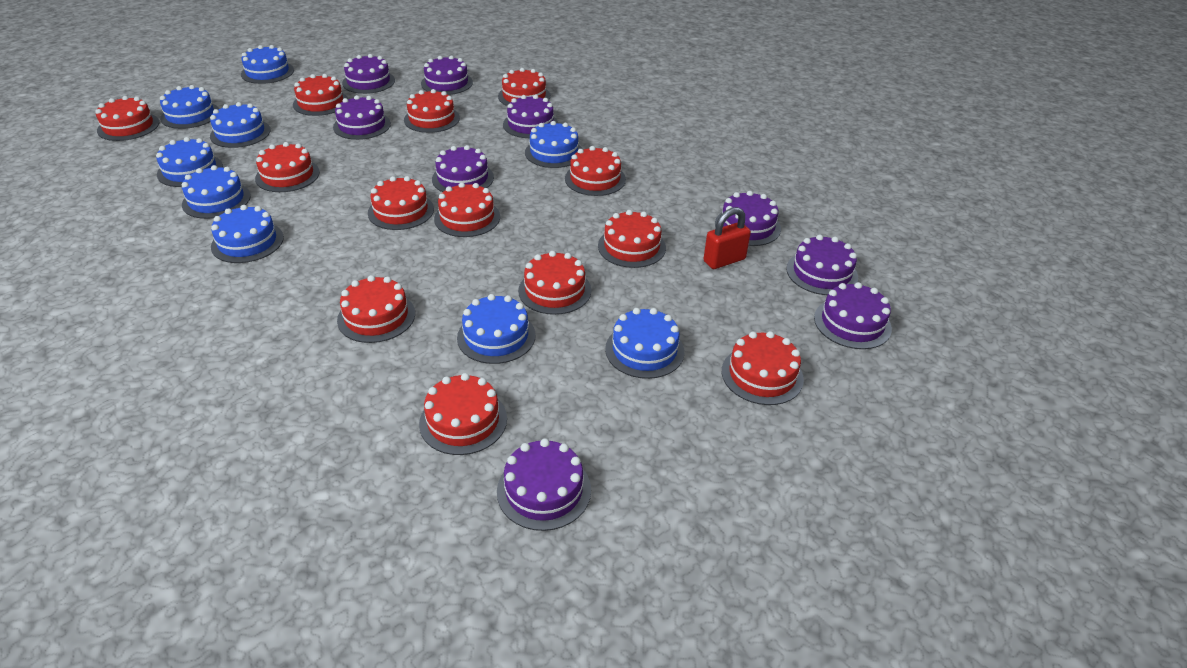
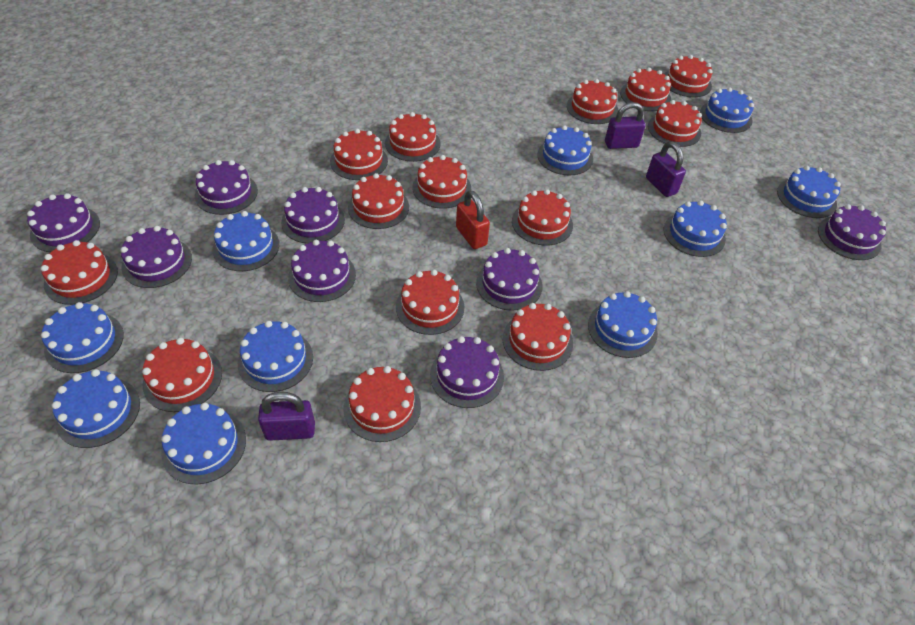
blue cake: [156,137,223,187] [160,85,219,129] [182,165,251,219] [210,102,271,148] [211,205,284,263] [241,45,294,84] [457,294,535,364] [525,121,582,168] [605,308,684,379] = 9 -> [41,302,124,373] [52,369,140,448] [161,403,246,484] [212,211,279,271] [238,321,313,392] [537,125,593,175] [588,291,658,358] [664,200,727,257] [700,87,754,133] [777,166,841,218] = 10
purple cake: [333,95,391,140] [342,54,395,94] [421,55,473,95] [432,145,494,192] [497,438,591,531] [503,95,558,138] [715,191,781,246] [786,234,858,295] [814,282,892,349] = 9 -> [27,193,100,252] [120,226,192,288] [195,160,258,215] [281,187,345,244] [288,240,356,302] [430,336,504,408] [476,248,543,311] [818,204,886,260] = 8
purple padlock: none = 0 -> [258,392,315,441] [605,102,645,149] [646,141,686,197] = 3
red cake: [95,96,159,141] [255,142,320,192] [293,74,348,116] [337,275,415,343] [368,176,434,230] [404,89,460,133] [419,373,507,455] [434,182,500,237] [498,68,551,106] [518,251,591,315] [565,146,626,196] [598,210,666,268] [722,331,804,405] = 13 -> [41,240,118,305] [142,338,222,412] [330,129,388,180] [344,366,421,442] [348,173,409,229] [385,112,441,162] [396,270,465,335] [412,155,471,209] [503,303,573,371] [512,189,573,246] [567,79,618,124] [620,67,671,111] [648,100,702,147] [664,55,713,97] = 14

